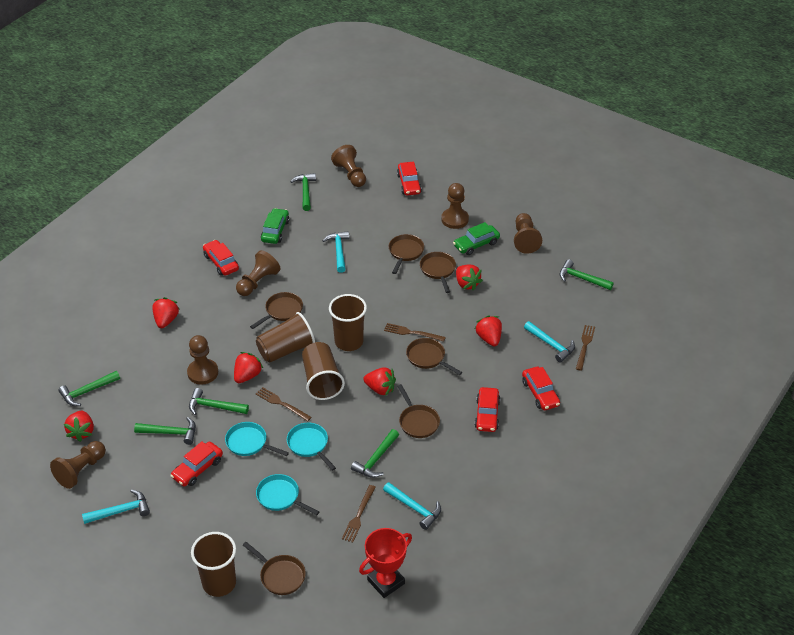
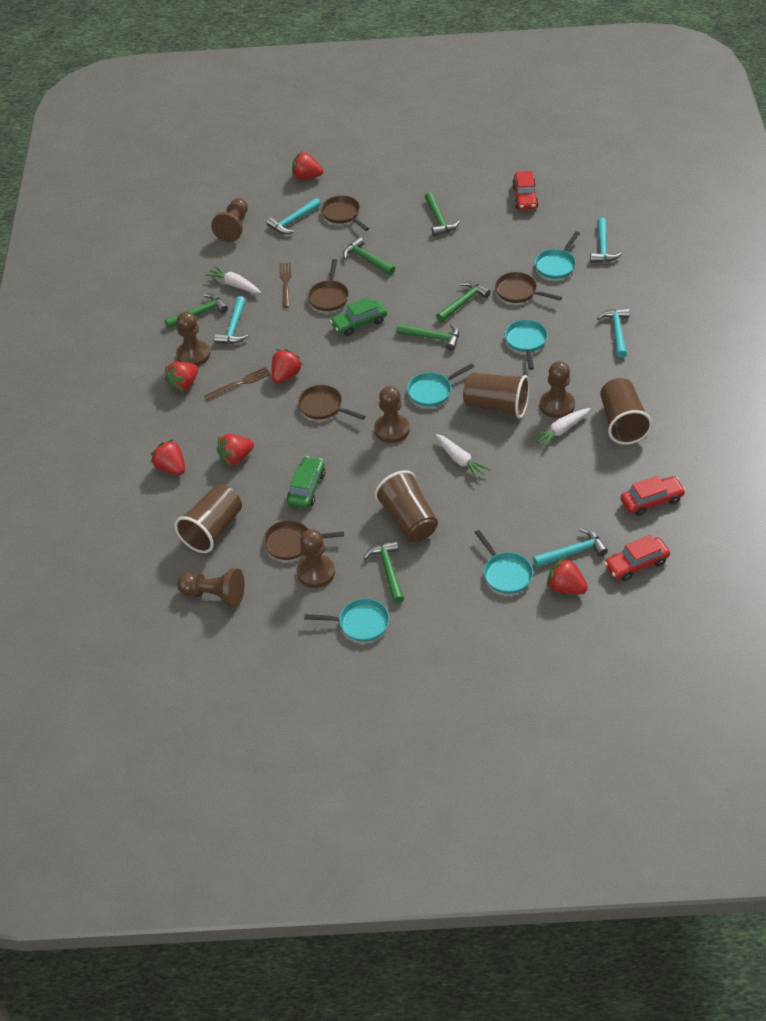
brown fork: [256,387,312,421] [342,485,376,543] [384,323,446,342] [576,325,595,371] = 4 -> [204,367,271,400] [280,262,291,308] = 2
brown pan: [243,542,306,595] [250,292,303,329] [389,234,424,274] [397,384,440,438] [406,338,462,375] [420,252,456,293] = 6 -> [263,520,344,560] [298,385,366,420] [308,259,349,311] [321,196,369,231] [495,272,562,303] = 5
red car: [170,441,223,486] [203,240,239,276] [397,162,422,195] [475,387,500,432] [522,367,560,410] = 5 -> [512,171,539,210] [604,535,670,581] [621,476,686,516] = 3
red trophy: [359,528,412,598] = 1 -> none = 0
turquoise hammer: [82,489,150,524] [323,231,349,273] [383,482,441,530] [524,321,575,363] = 4 -> [214,296,248,344] [266,198,321,234] [533,528,608,567] [590,218,622,263] [597,308,630,358] = 5
turquoise pan: [225,422,289,456] [256,474,319,515] [287,423,336,471] = 3 -> [304,598,389,642] [407,363,474,407] [474,530,533,594] [505,320,548,370] [535,231,580,279] = 5
white carrot: none = 0 -> [205,266,261,293] [435,434,491,480] [531,408,590,448] = 3

